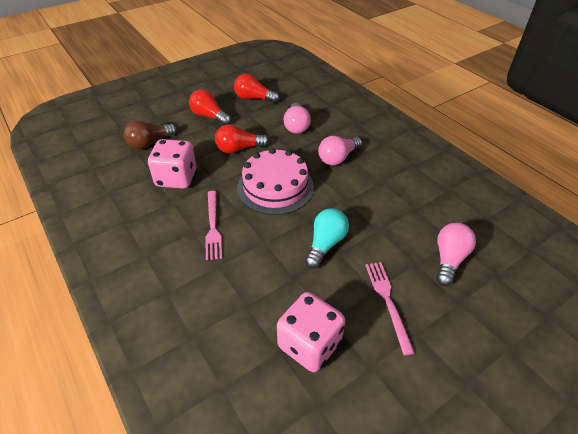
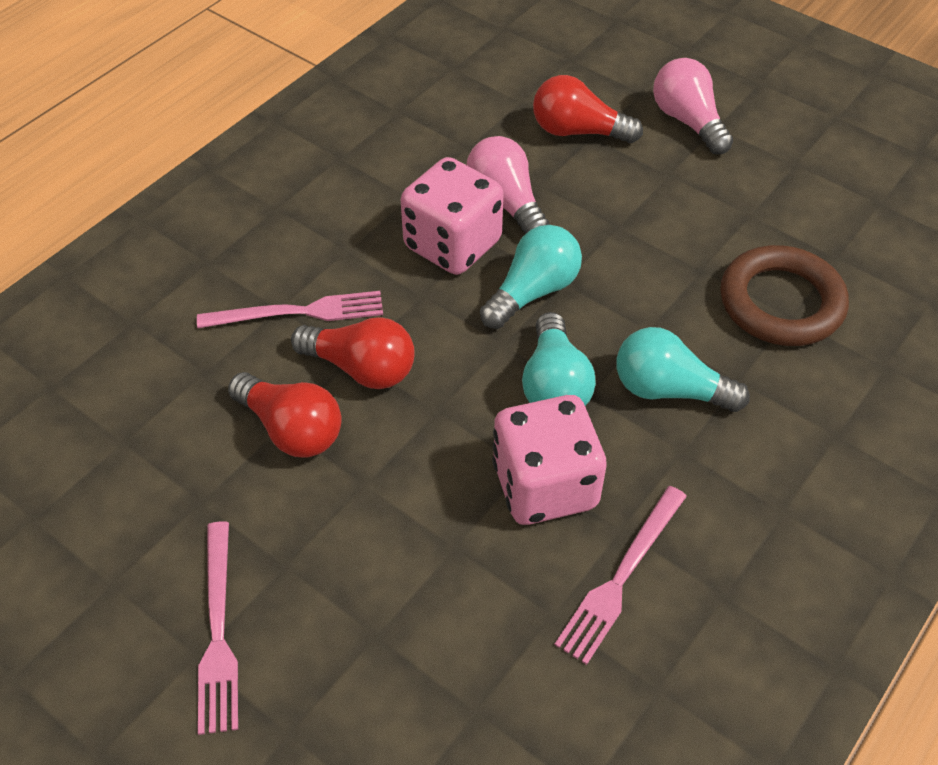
brown light bulb: [124,120,177,149] = 1 -> none = 0
brown ring: none = 0 -> [720,245,849,346] = 1
pink cake: [237,148,314,215] = 1 -> none = 0
pink fork: [205,191,222,260] [365,262,415,356] = 2 -> [197,291,383,328] [198,521,238,735] [554,486,687,665] = 3
pink light bulb: [283,103,311,134] [318,136,362,166] [436,223,476,286] = 3 -> [466,136,549,234] [653,58,733,154] = 2
turquoise light bulb: [305,209,349,269] = 1 -> [480,225,582,329] [522,312,596,406] [616,327,750,412] = 3

